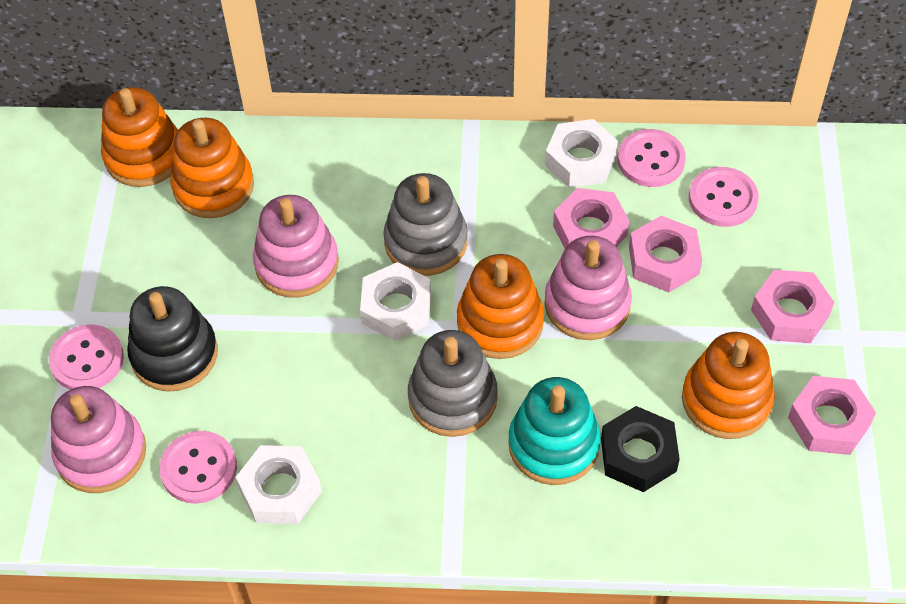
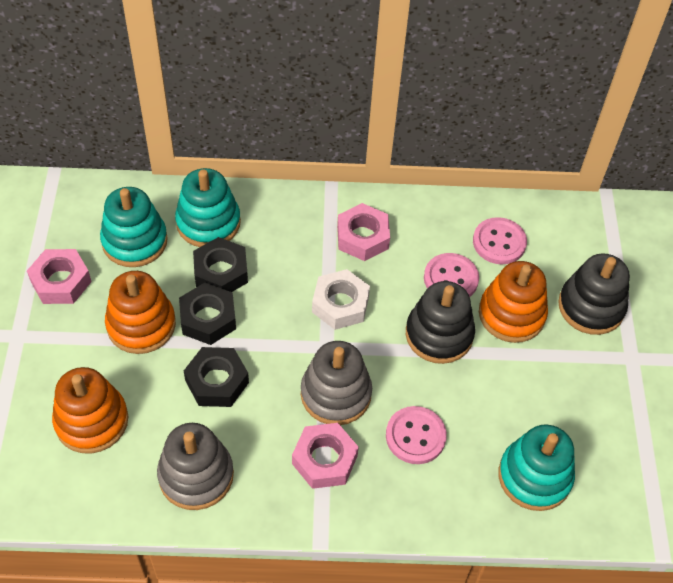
black nut: [601,406,680,492] = 1 -> [179,283,236,345] [184,347,249,407] [193,237,248,292] = 3
black stacking toy: [127,286,218,392] = 1 -> [406,281,475,364] [558,253,630,335] = 2
orange stacking toy: [101,87,178,187] [170,118,254,218] [457,254,544,359] [682,332,775,439] = 4 -> [52,367,128,453] [105,271,176,354] [479,261,548,343] = 3
pink button: [49,324,124,390] [159,431,237,504] [618,129,686,187] [689,167,759,227] = 4 -> [386,406,447,464] [424,253,479,297] [473,217,527,264] = 3
pink nut: [553,188,629,248] [629,216,702,292] [751,270,834,343] [788,376,876,455] = 4 -> [27,249,92,304] [292,423,359,489] [337,203,390,261] = 3
pink stacking toy: [51,386,146,493] [253,195,339,298] [544,236,632,340] = 3 -> none = 0
turquoise stacking toy: [508,377,601,485] = 1 -> [100,187,168,267] [175,168,241,247] [498,424,575,511] = 3
white nut: [236,445,322,524] [360,262,431,341] [545,119,618,188] = 3 -> [312,269,370,330] = 1

